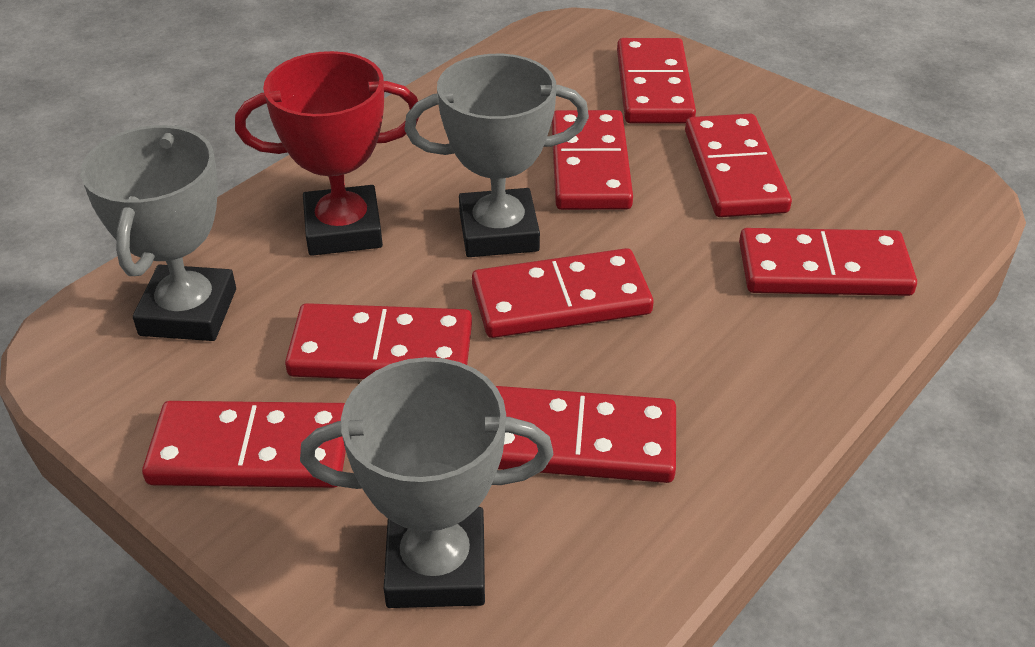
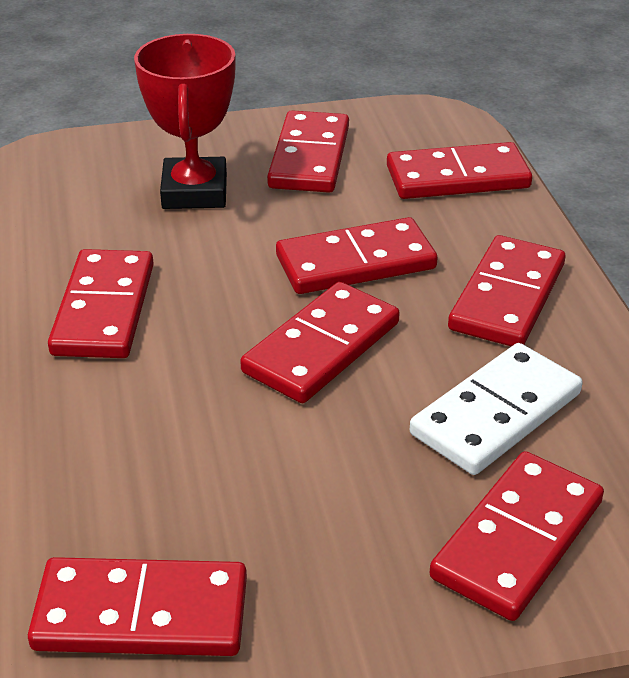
grey trophy: [80,125,236,341] [300,357,553,608] [405,54,589,257] = 3 -> none = 0
white domino: none = 0 -> [410,343,583,475] = 1

